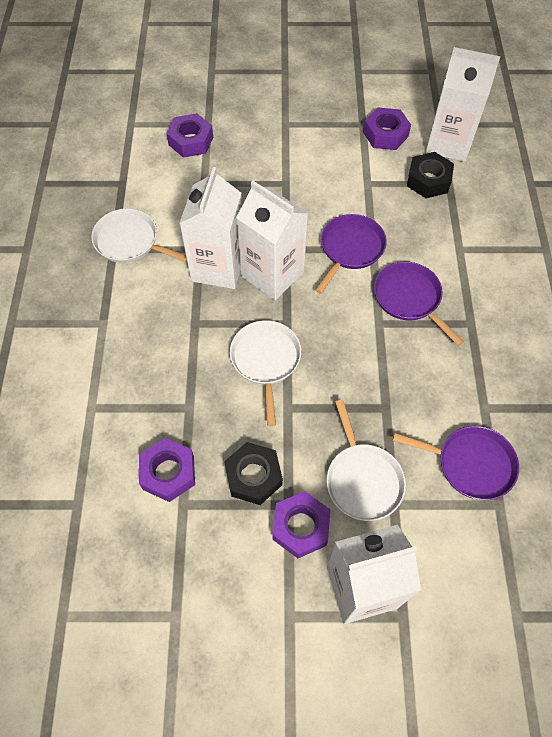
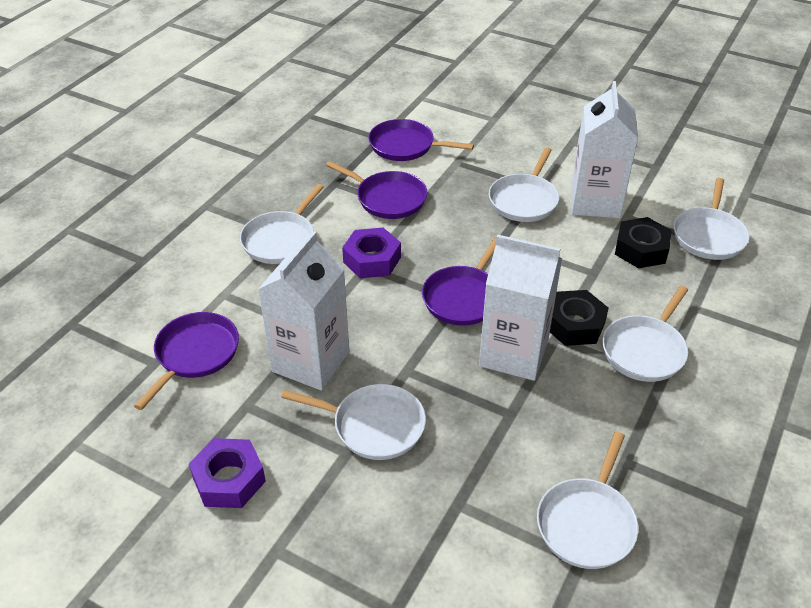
purple nut: [139,438,195,502] [166,113,213,158] [272,491,331,558] [363,108,411,150] = 4 -> [189,438,266,508] [342,228,401,278] = 2
purple pan: [315,214,387,294] [374,262,464,346] [392,426,519,500] = 3 -> [134,312,239,410] [326,161,427,219] [368,119,474,161] [422,236,497,326] = 4
white carton: [179,167,242,289] [236,181,308,300] [327,525,421,624] [426,47,501,162] = 4 -> [258,231,349,391] [479,234,562,381] [571,81,638,218] = 3
white pan: [91,208,187,263] [230,320,301,426] [327,399,406,521] = 3 -> [240,184,324,264] [281,384,426,460] [489,147,559,222] [537,432,638,569] [602,286,688,382] [674,178,749,260] = 6

